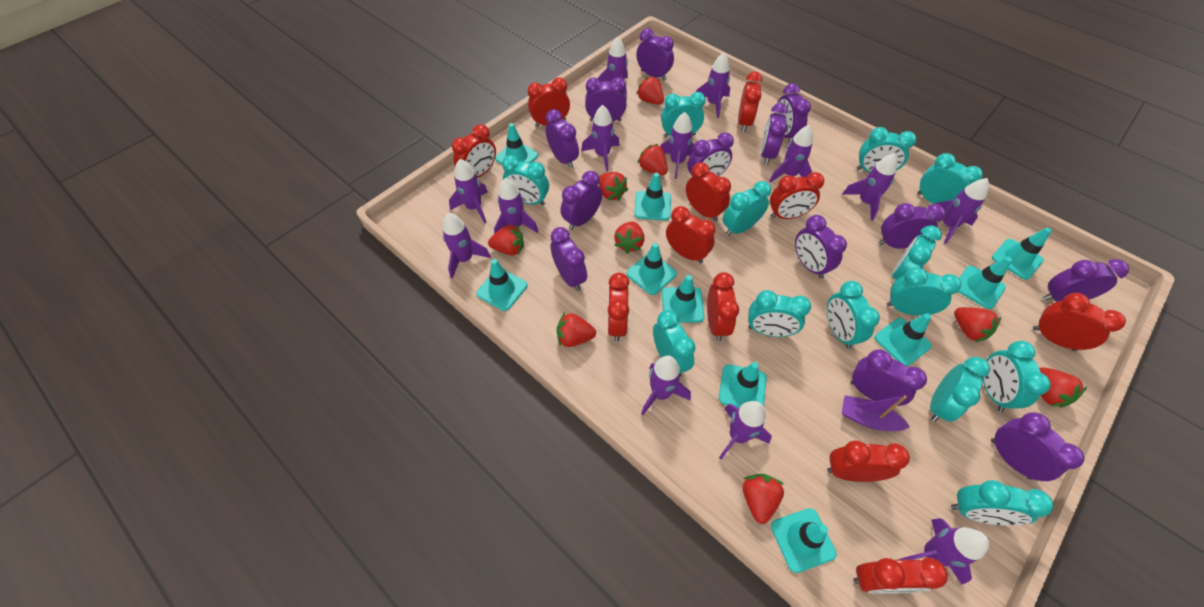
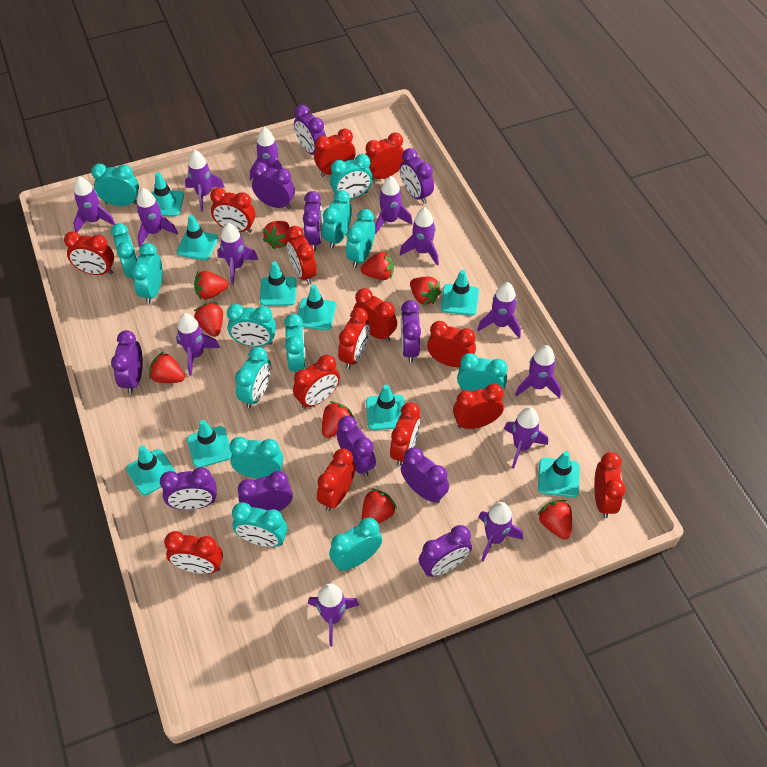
purple boat: [842,395,910,431] = 1 -> none = 0
purple clock: [546,109,579,169] [551,227,587,291] [561,171,602,230] [585,77,626,122] [636,28,674,81] [687,132,734,176] [761,103,788,165] [775,83,811,143] [795,215,847,279] [850,349,927,406] [878,203,945,248] [991,412,1084,481] [1042,259,1129,302] = 13 -> [111,330,143,394] [160,467,217,510] [238,471,293,511] [252,162,295,209] [294,105,326,155] [303,191,322,251] [336,416,376,476] [400,148,434,204] [401,300,421,363] [401,447,449,503] [419,525,472,577] = 11
red clock: [452,124,496,178] [528,77,570,127] [608,273,630,342] [666,206,715,263] [686,162,731,221] [707,272,739,341] [738,72,762,132] [770,172,824,219] [827,440,910,482] [853,558,948,594] [1033,293,1126,351] = 11 -> [64,231,114,275] [164,531,223,574] [210,188,255,233] [287,226,317,285] [293,355,340,409] [314,129,356,177] [317,449,356,511] [338,308,370,369] [353,288,397,342] [365,133,404,181] [390,402,420,466] [427,321,476,367] [453,384,504,429] [594,452,626,518] = 14
turquoise traffic cone: [476,259,527,311] [495,123,539,164] [627,243,677,295] [634,173,671,220] [662,275,704,323] [719,362,767,408] [771,508,837,573] [875,313,932,366] [958,257,1012,309] [992,227,1052,280] = 10 -> [126,446,176,495] [151,172,184,216] [177,215,218,261] [187,420,232,468] [260,261,296,306] [298,284,336,330] [366,384,405,430] [441,270,479,316] [538,451,580,497] = 9

